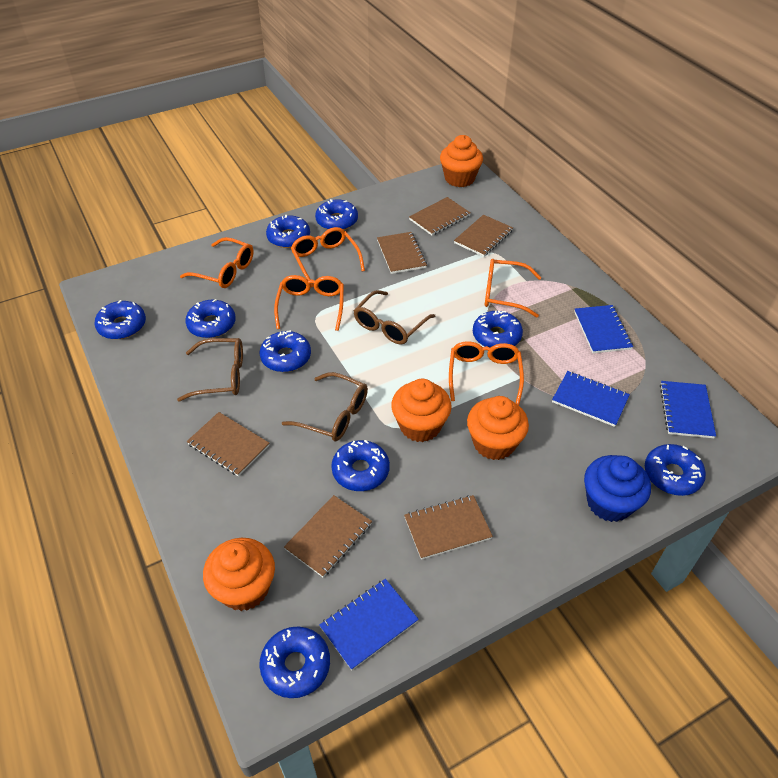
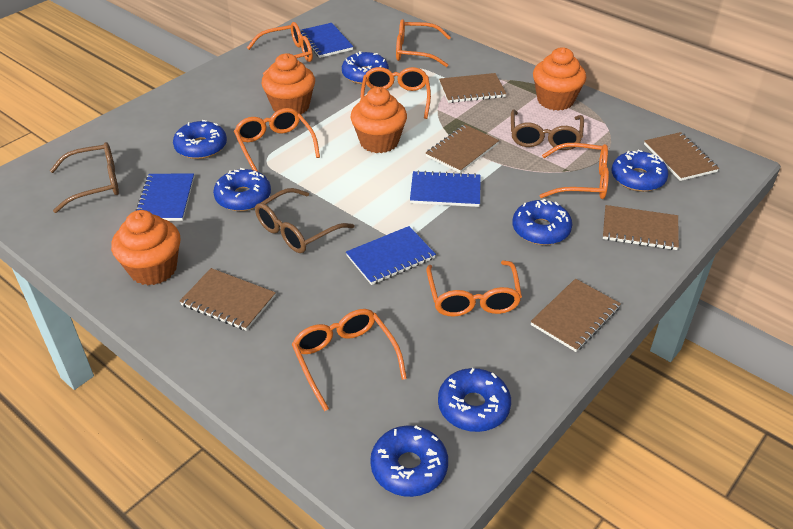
blue cupcake: [584,455,651,522] = 1 -> none = 0
blue donut: [95,300,146,339] [185,299,235,338] [259,627,330,698] [260,330,311,372] [266,215,310,248] [315,199,358,230] [331,440,390,491] [473,311,523,348] [645,444,706,496] = 9 -> [173,120,227,159] [213,168,271,211] [342,51,389,84] [370,425,448,497] [438,368,511,432] [512,199,572,245] [611,150,669,192] = 7
orange glasses: [180,237,254,288] [274,275,344,331] [291,227,365,287] [449,341,524,405] [484,259,541,318] = 5 -> [234,108,320,172] [247,22,313,75] [292,309,407,411] [361,67,431,119] [396,19,451,67] [426,260,522,316] [540,143,609,199] = 7

